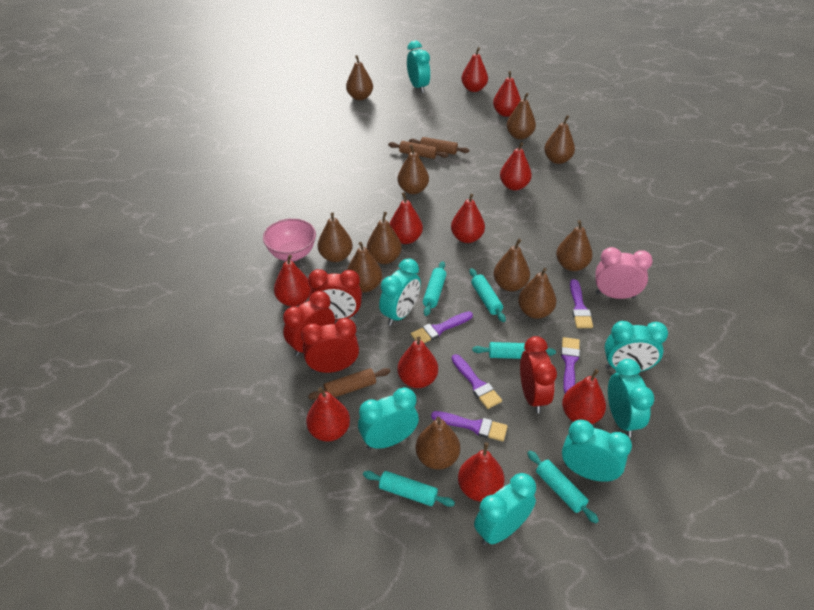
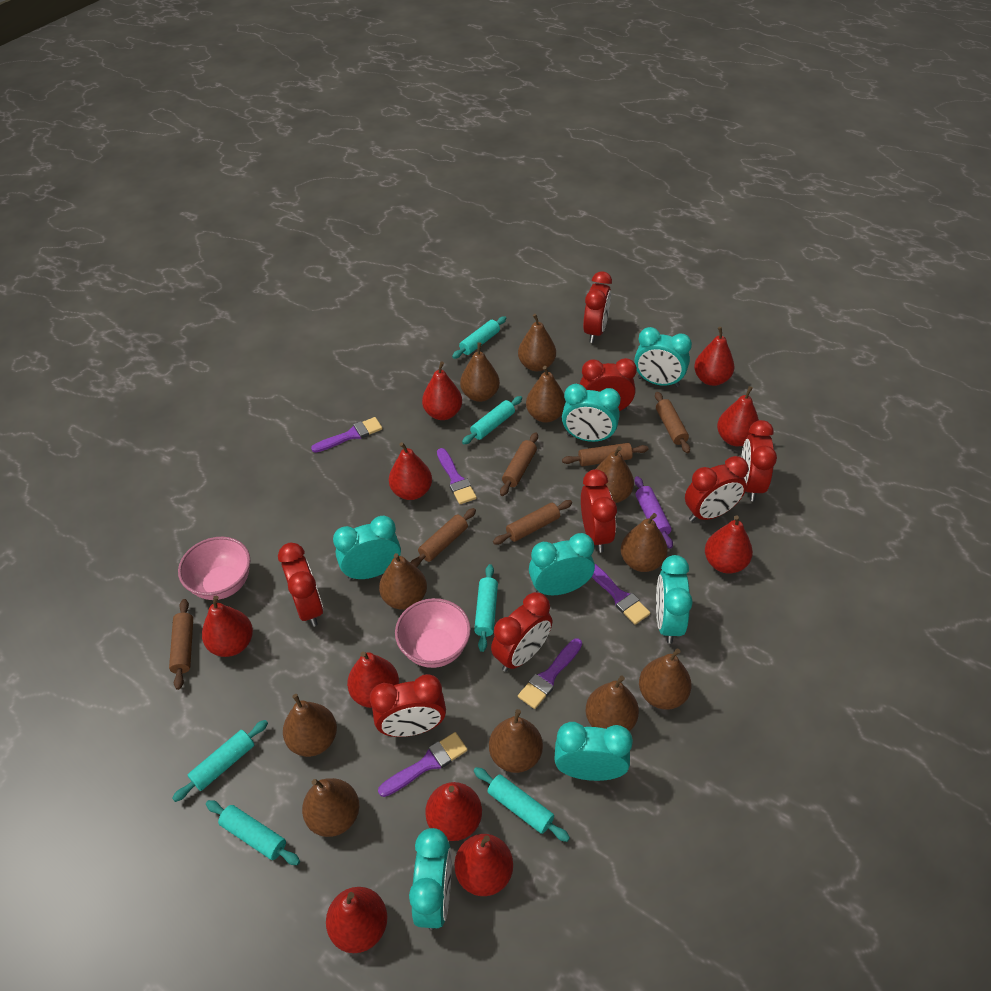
brown rolling pin: [308,368,391,400] [388,141,449,159] [409,137,469,155] = 3 -> [169,599,193,690] [410,508,476,567] [493,500,572,545] [500,432,538,496] [562,443,649,466] [655,392,690,453] = 6
pink bowl: [263,218,316,261] = 1 -> [178,537,250,600] [395,598,471,668] = 2
pink clock: [595,247,653,299] = 1 -> none = 0
purple rolling pin: none = 0 -> [634,476,673,549] = 1
red clock: [283,291,335,357] [301,318,359,373] [308,269,362,320] [520,336,557,413] = 4 -> [278,543,323,627] [370,674,446,737] [491,592,552,672] [580,358,637,411] [581,469,617,553] [583,271,612,343] [685,456,748,522] [741,420,777,501] = 8
turquoise rolling pin: [363,471,455,507] [423,261,446,316] [470,268,506,322] [472,342,556,359] [527,451,599,523] = 5 -> [172,720,268,802] [206,800,300,865] [452,316,506,359] [462,396,522,444] [474,564,498,652] [474,767,570,842] = 6

